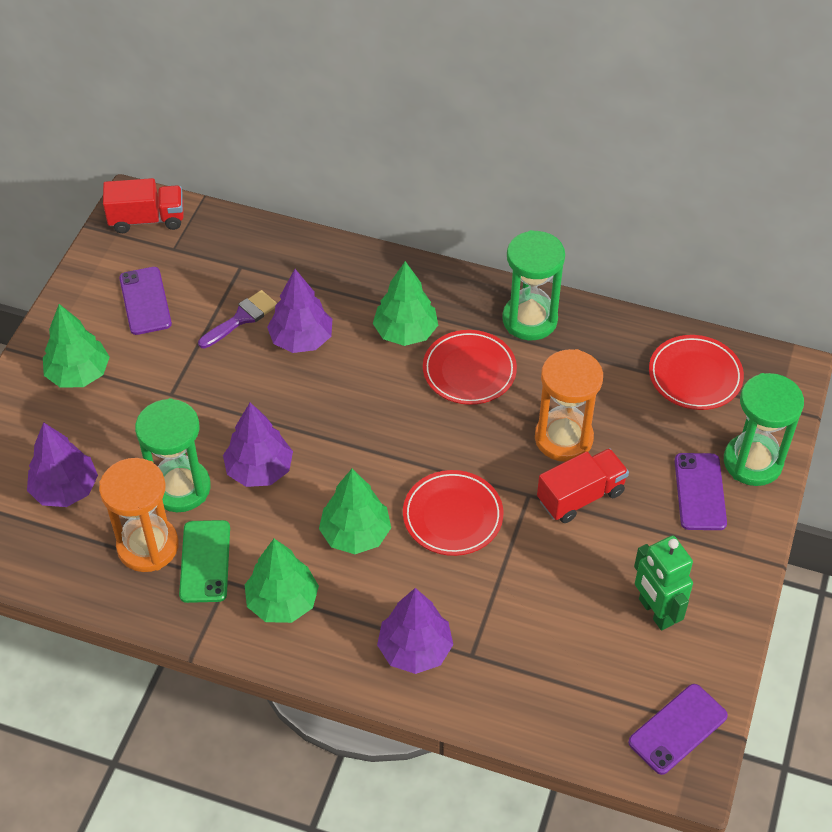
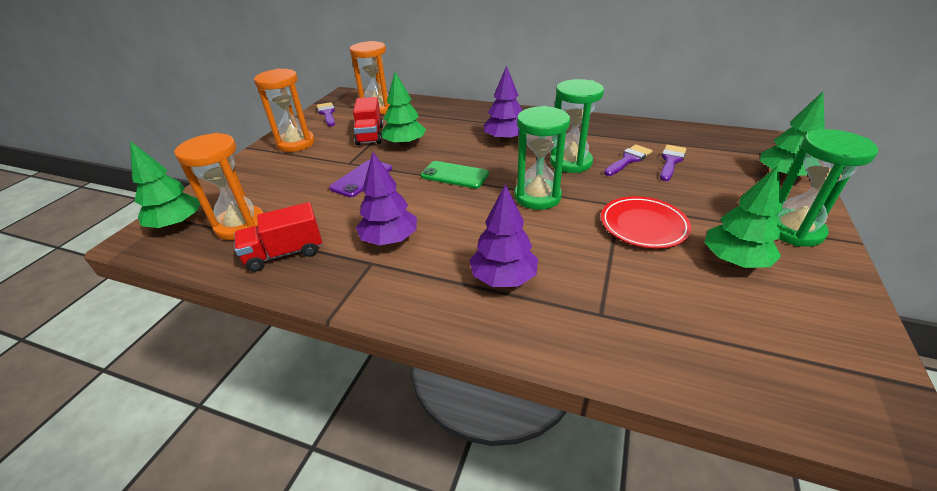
green robot: [634,536,693,630] = 1 -> none = 0
orange hourglass: [99,458,179,572] [535,349,603,462] = 2 -> [174,133,264,240] [254,69,315,152] [350,41,390,115] = 3
purple brush: [198,290,277,348] = 1 -> [317,102,335,127] [604,144,652,176] [660,145,686,181] = 3
purple phone: [119,267,172,335] [628,684,728,775] [675,453,727,530] = 3 -> [329,159,392,197] = 1
purple tree: [27,422,98,507] [223,402,293,487] [267,269,332,353] [377,588,453,674] = 4 -> [356,152,417,246] [469,184,538,287] [484,65,522,142] = 3
red plate: [403,470,503,556] [423,330,517,405] [649,335,744,410] = 3 -> [601,196,691,249] = 1

